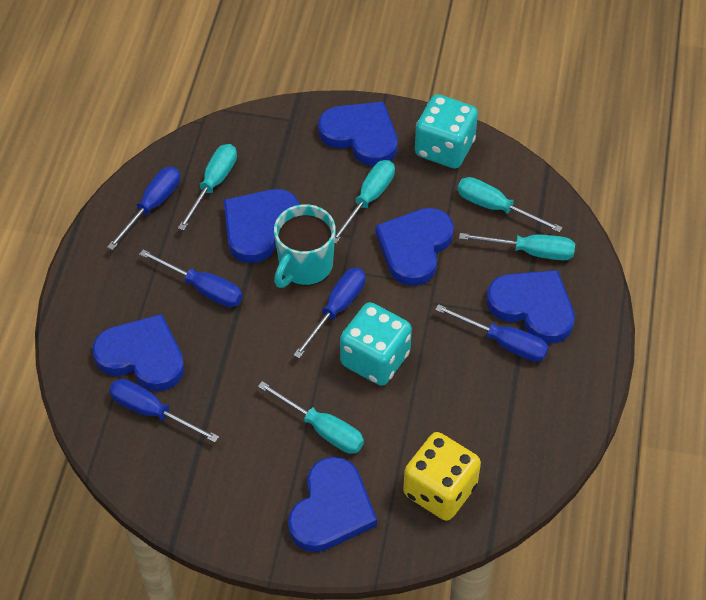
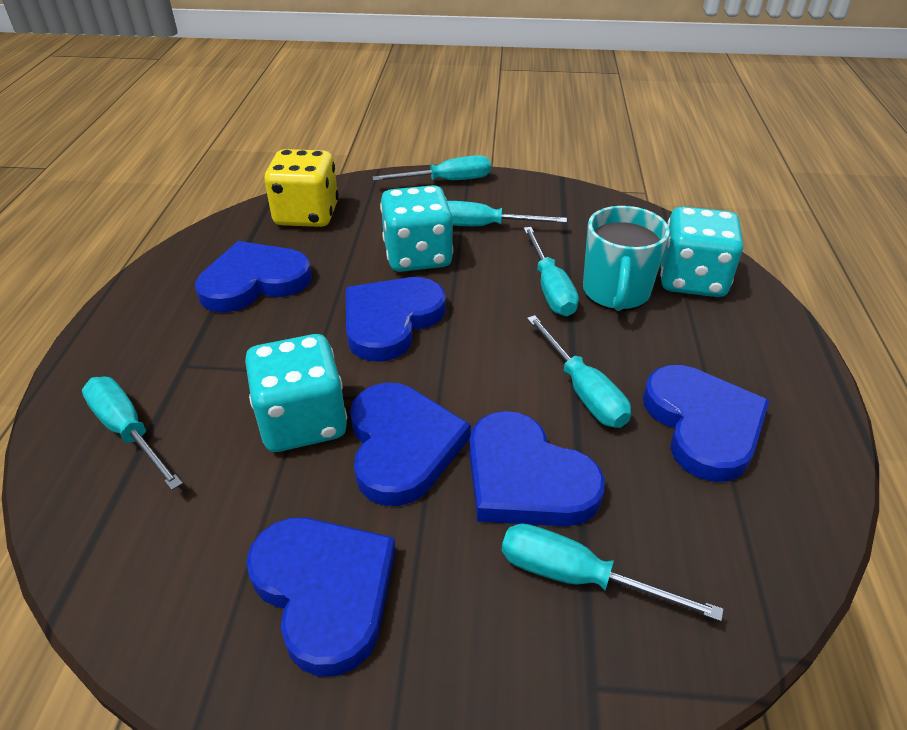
blue screwdriver: [107,167,180,250] [109,379,219,442] [139,249,242,307] [294,268,365,358] [435,304,548,362] = 5 -> none = 0
turquoise dice: [340,302,412,386] [415,94,478,169] = 2 -> [245,334,347,452] [380,185,453,272] [660,206,743,297] = 3
turquoise screwdriver: [178,144,237,231] [258,381,364,454] [335,160,395,244] [457,177,563,233] [459,233,575,260] = 5 -> [82,376,183,490] [372,155,491,181] [447,201,567,226] [502,524,724,621] [523,227,579,316] [527,315,631,428] = 6

